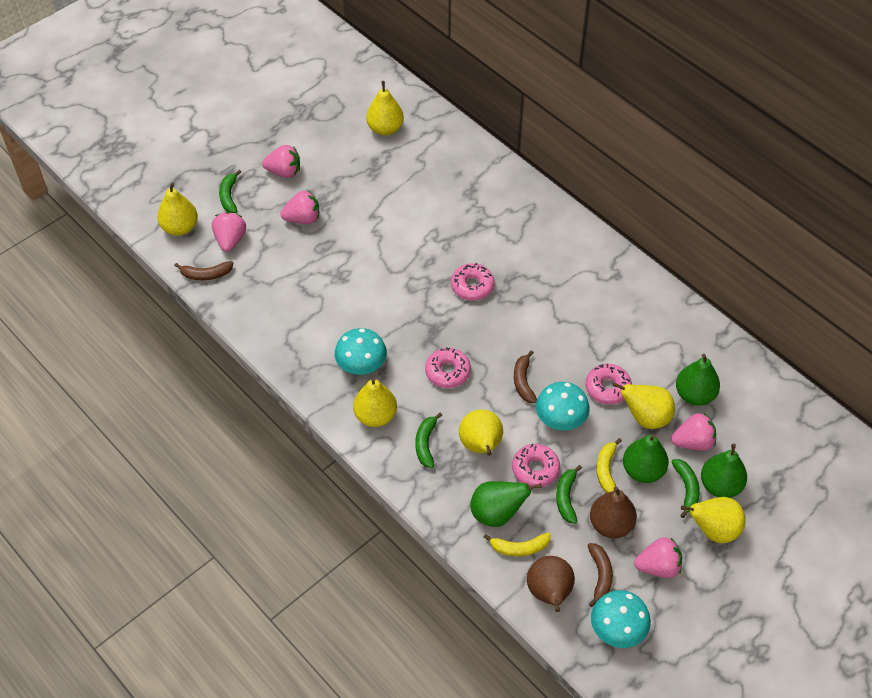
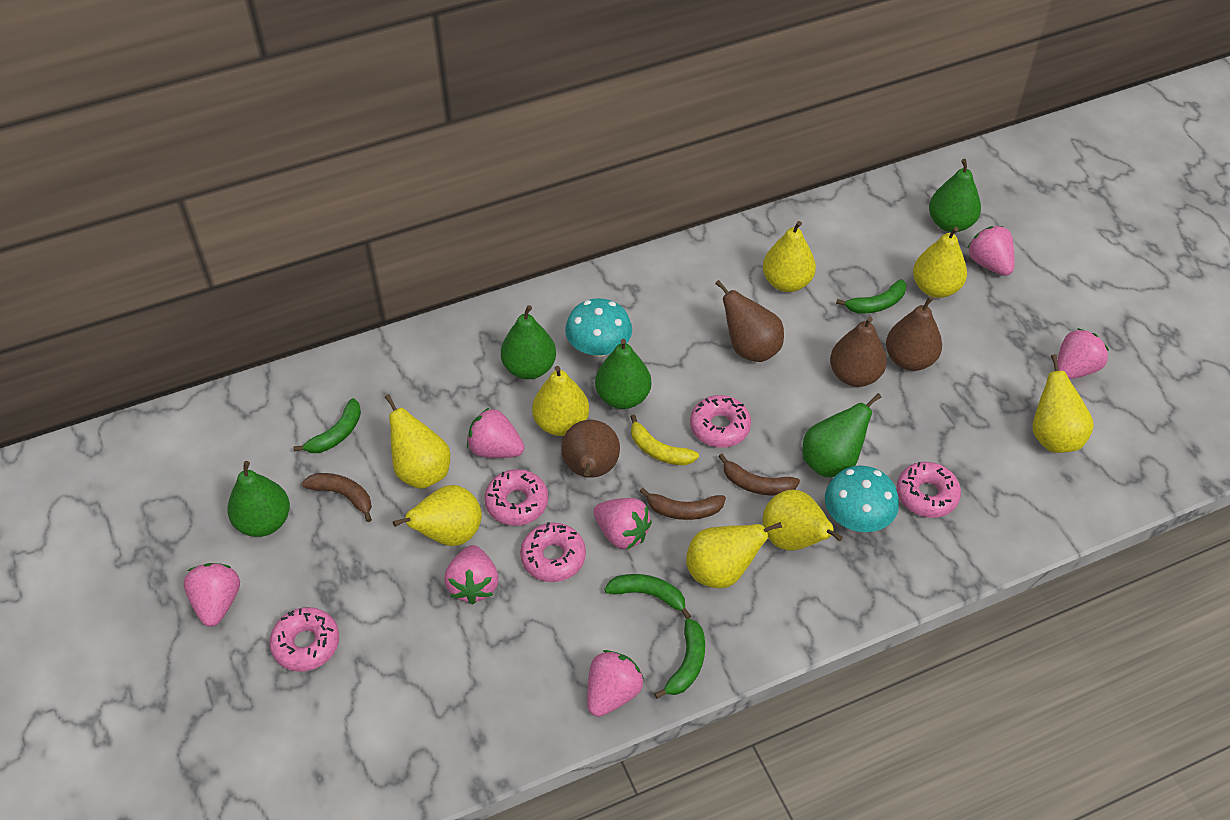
brown pear: [527,556,575,612] [590,486,637,538] = 2 -> [561,420,620,478] [715,280,784,362] [830,316,887,387] [886,296,942,371] = 4
green pear: [470,481,542,527] [623,434,669,483] [676,354,720,406] [701,443,747,498] = 4 -> [228,461,290,537] [501,305,556,379] [595,339,651,409] [803,393,881,477] [929,159,981,232] = 5
pink donut: [425,347,471,388] [451,263,494,301] [512,444,560,487] [586,364,632,405] = 4 -> [269,607,339,672] [485,469,548,526] [520,522,586,582] [690,395,751,448] [896,462,961,518] = 5
pink strawberry: [212,212,246,252] [262,145,300,178] [280,190,319,224] [634,537,682,578] [671,413,716,451] = 5 -> [184,563,240,627] [444,545,499,604] [467,408,524,458] [587,650,644,717] [593,498,652,550] [967,226,1015,276] [1057,328,1109,379] = 7
turquoise mushroom: [335,328,387,375] [536,382,590,430] [591,590,651,648] = 3 -> [565,298,632,357] [825,466,899,532] = 2
yellow banana: [484,533,551,556] [597,438,622,493] = 2 -> [630,414,699,465] = 1
yellow pear: [157,182,198,236] [353,378,397,427] [366,81,404,136] [459,409,503,456] [612,382,675,429] [681,497,746,543] = 6 -> [385,394,451,489] [393,485,482,546] [532,366,589,436] [686,522,782,588] [763,221,816,292] [763,490,843,551] [913,227,967,298] [1032,354,1094,453] = 8

